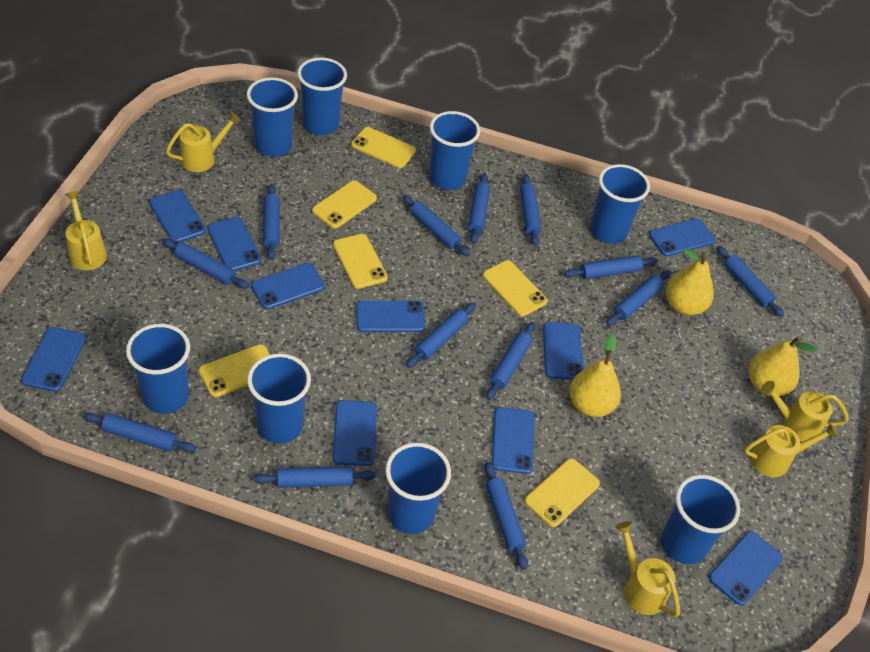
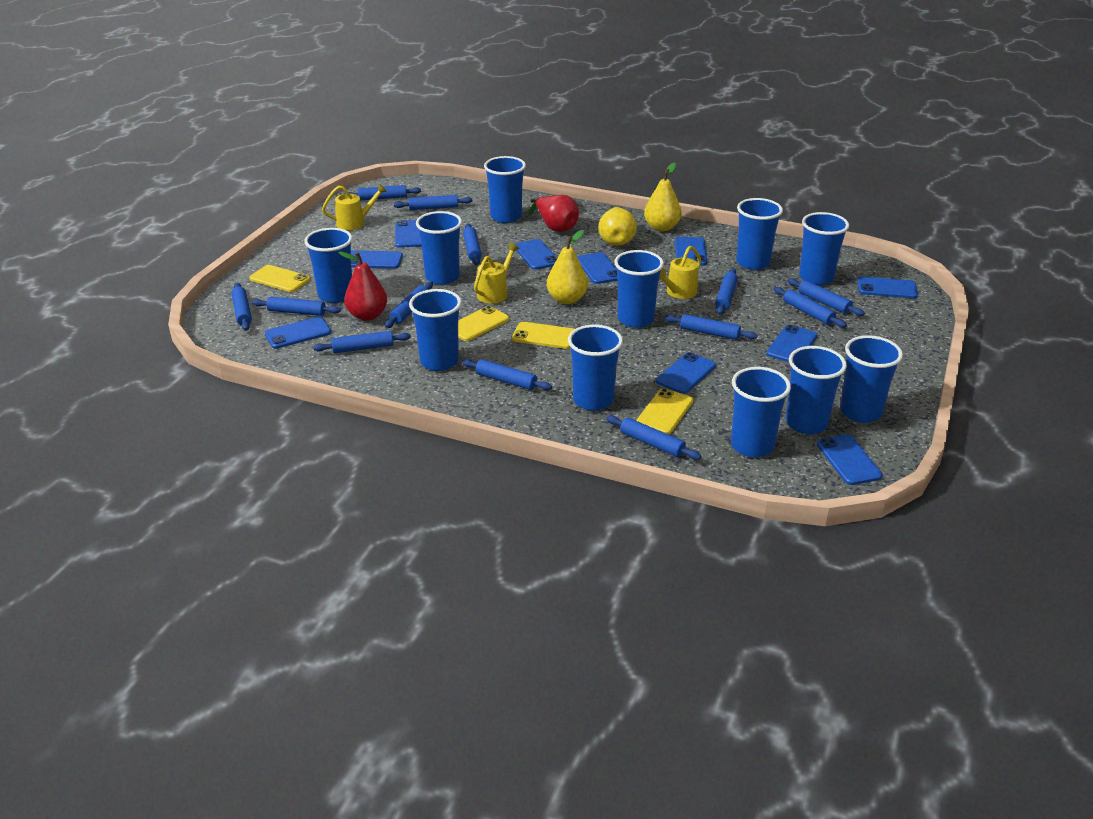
blue cup: [126,324,190,414] [247,77,298,157] [247,353,311,443] [297,58,347,135] [385,443,451,534] [429,111,480,190] [590,164,650,243] [661,475,740,564] = 8 -> [304,228,352,303] [409,289,462,371] [416,211,462,284] [484,156,526,223] [568,325,623,411] [614,250,664,328] [731,367,791,457] [736,198,783,270] [786,346,847,434] [799,212,849,286] [840,335,903,423] = 11
red pear: none = 0 -> [338,252,387,321] [529,195,579,232] = 2
yellow phone: [199,344,270,397] [312,181,377,228] [333,234,388,289] [351,127,416,168] [483,260,548,317] [525,458,600,527] = 6 -> [249,265,310,292] [458,306,509,341] [512,322,575,349] [636,388,693,434] = 4
yellow watering can: [65,191,107,270] [166,112,241,172] [615,521,680,617] [744,423,838,477] [761,381,849,442] = 5 -> [322,184,387,231] [474,243,520,304] [659,246,701,299] = 3

